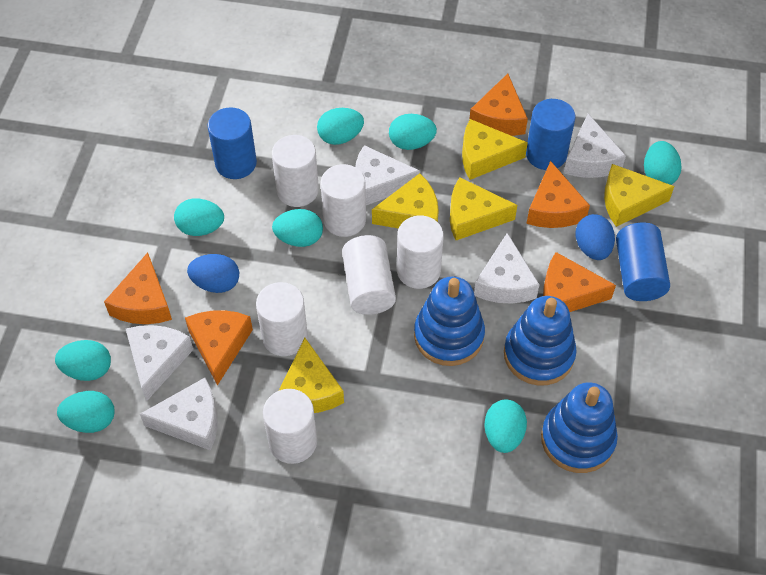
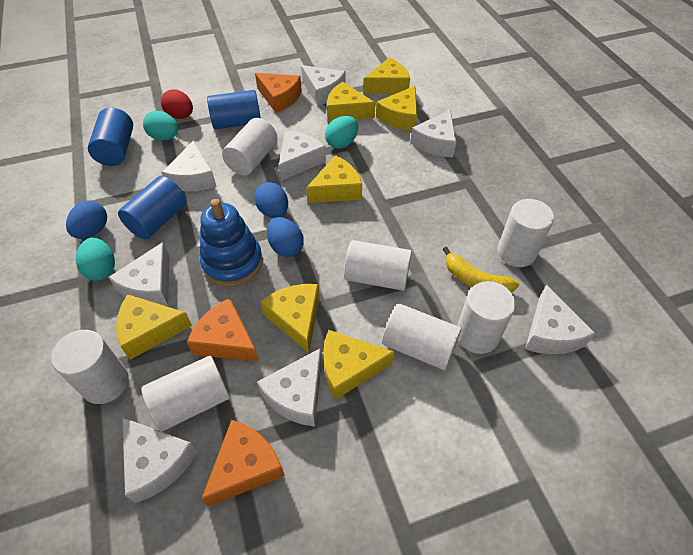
blue egg: [187,254,239,293] [576,214,615,260] = 2 -> [66,201,107,239] [254,182,288,218] [267,217,304,257] = 3
blue stacking toy: [414,276,485,366] [504,296,577,386] [541,382,618,473] = 3 -> [200,199,263,287] = 1
orange cheese: [104,252,172,324] [185,310,253,386] [469,73,528,136] [526,161,590,228] [543,252,616,312] = 5 -> [187,298,259,362] [201,420,285,507] [255,73,302,113] = 3
red egg: none = 0 -> [161,89,193,119] = 1
turquoise egg: [55,340,111,381] [57,391,115,433] [174,198,224,236] [272,209,323,247] [317,108,364,145] [389,114,437,150] [484,400,527,453] [644,141,682,185] = 8 -> [76,238,115,281] [143,111,178,141] [325,116,358,149] = 3
white cheese: [126,325,193,401] [140,378,218,451] [356,145,420,205] [474,233,540,304] [564,114,626,178] = 5 -> [108,242,169,306] [122,417,197,503] [162,140,217,191] [257,348,322,426] [279,131,326,181] [301,65,345,106] [410,110,456,157] [525,285,595,354] = 8
white cylinder: [256,282,308,356] [263,389,317,464] [272,135,319,207] [320,164,366,237] [342,235,396,315] [397,216,444,289] = 6 -> [51,330,128,404] [142,356,230,431] [222,118,277,176] [344,240,412,291] [382,304,461,370] [457,281,516,354] [497,199,554,267] = 7
yellow banana: none = 0 -> [443,246,519,293] = 1
yellow cheese: [279,338,344,413] [372,173,439,229] [450,177,517,240] [462,119,528,180] [604,164,674,227] = 5 -> [116,294,192,360] [260,284,319,353] [306,155,362,203] [323,330,394,400] [327,82,376,122] [363,57,410,94] [376,86,417,131] = 7

